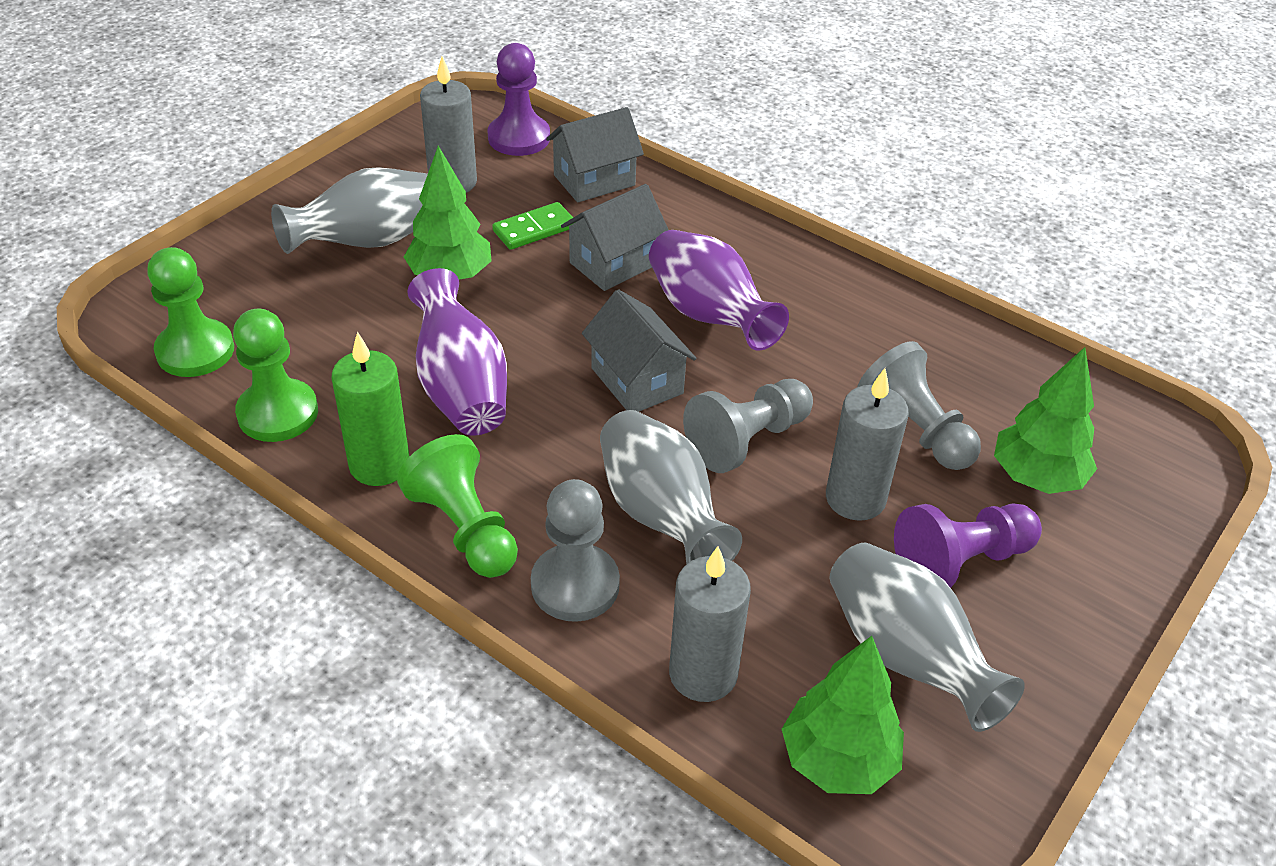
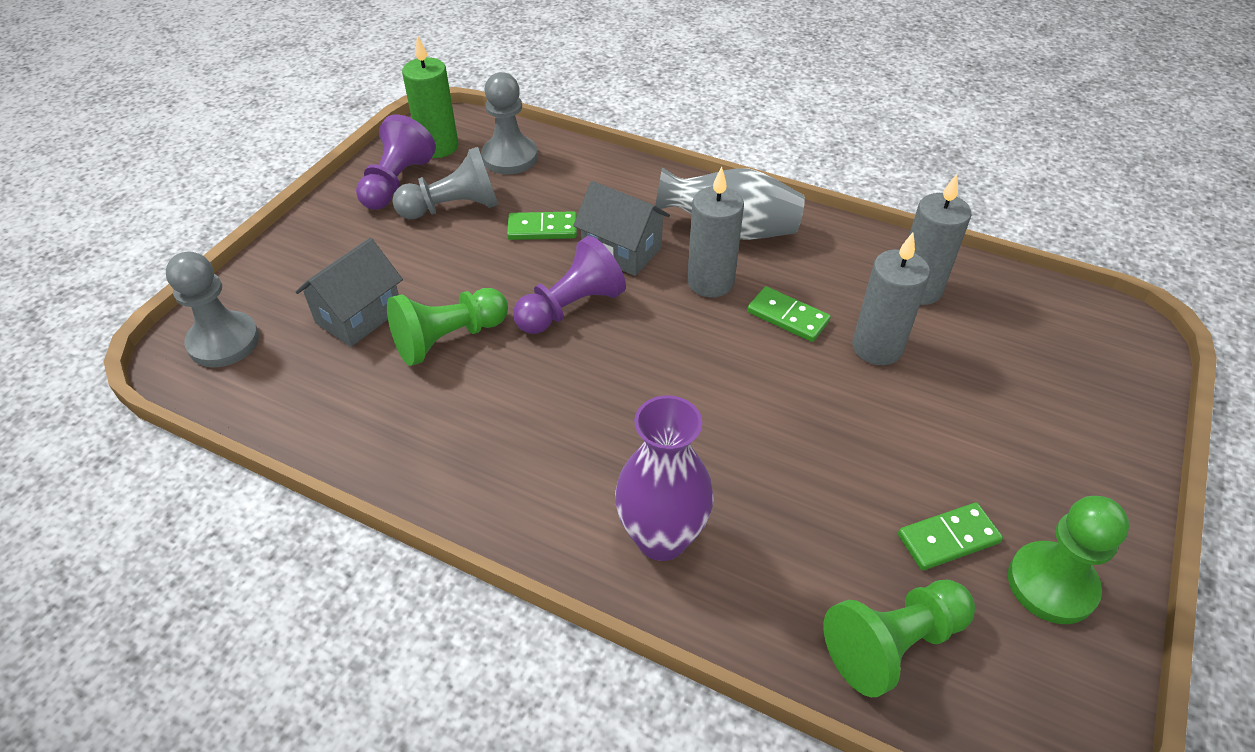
green domino: [492,202,574,250] = 1 -> [507,211,577,240] [747,286,831,342] [898,502,1003,570] = 3
green tree: [404,146,492,280] [782,636,904,794] [994,347,1097,494] = 3 -> none = 0
grey house: [546,107,644,202] [561,184,668,291] [582,289,696,412] = 3 -> [295,238,403,347] [573,181,670,276] = 2
grey vase: [271,167,428,254] [600,410,742,564] [830,543,1025,732] = 3 -> [655,167,805,240] = 1
purple vase: [407,268,507,436] [649,230,789,350] = 2 -> [615,395,714,561] = 1

